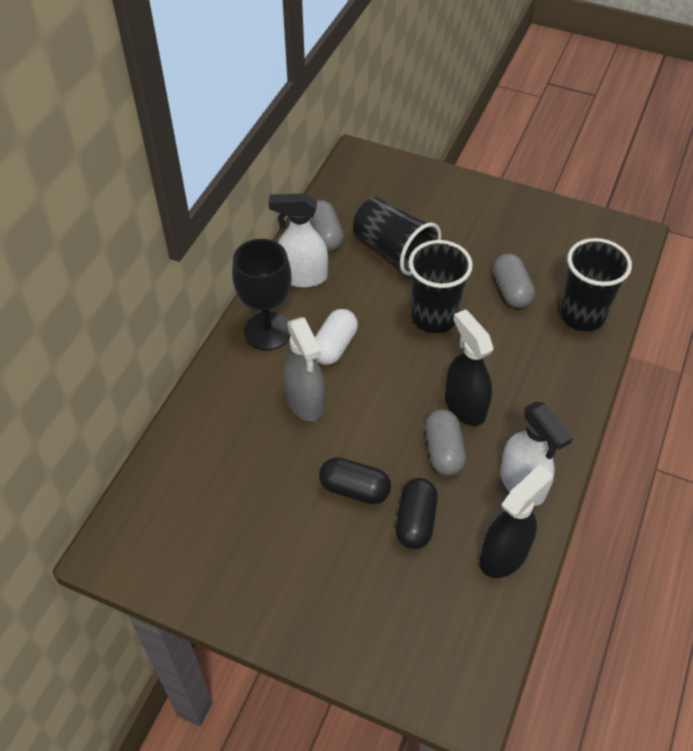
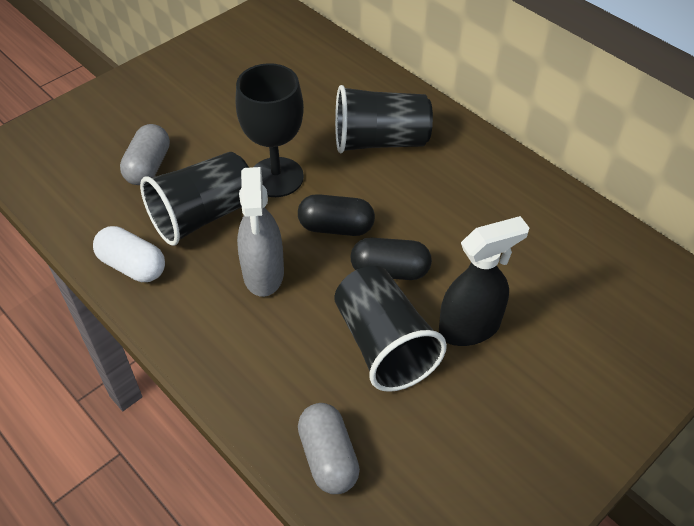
black spray bottle: [445,309,493,426] [480,464,552,578] = 2 -> [439,216,529,346] = 1
grey capsule: [310,200,344,251] [425,409,466,475] [493,254,535,308] = 3 -> [120,124,170,185] [298,403,360,494] = 2
white spray bottle: [269,193,328,288] [500,402,573,506] = 2 -> none = 0

